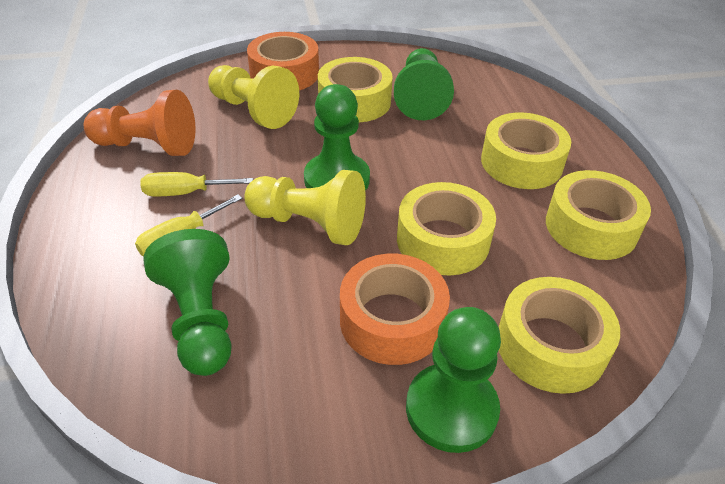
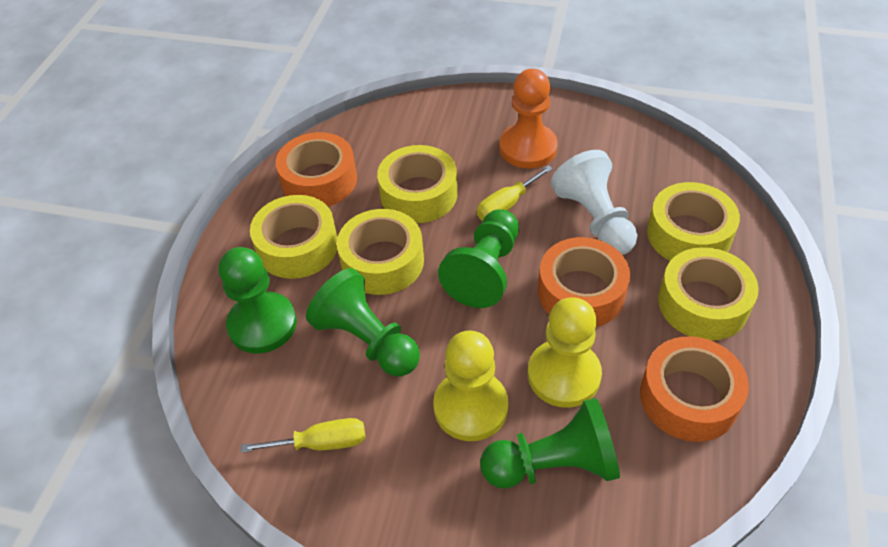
orange tape: [247,32,319,90] [340,254,450,365] = 2 -> [276,132,357,206] [538,237,630,327] [640,336,749,442] = 3
white pawn: none = 0 -> [551,150,637,255] = 1

